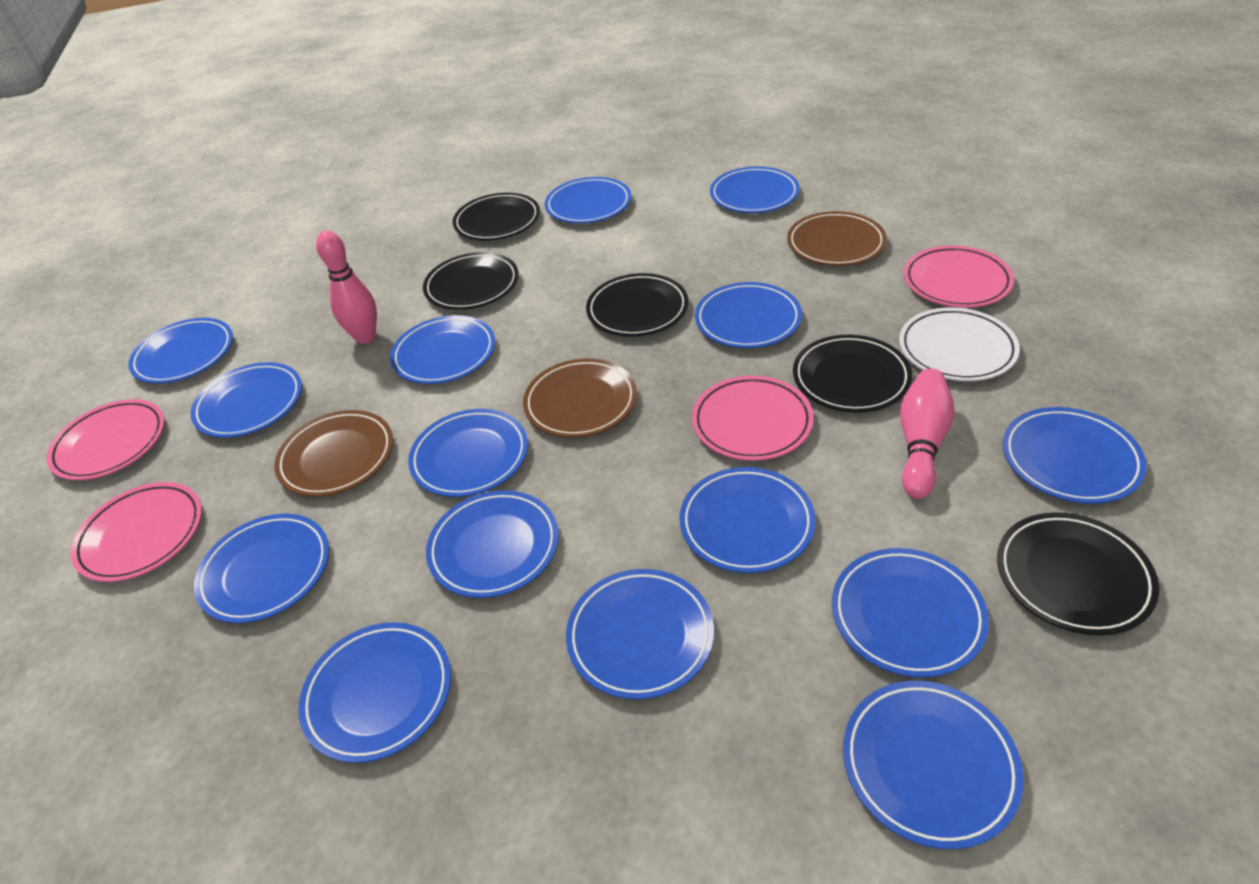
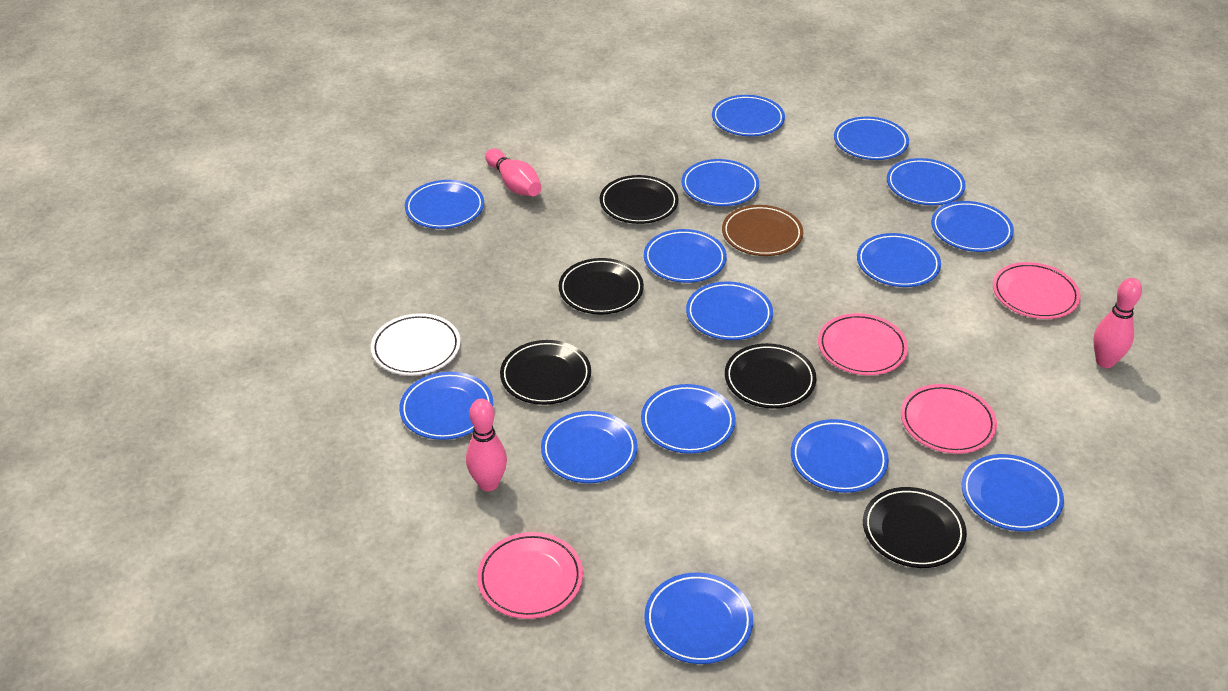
brown plate: [274,410,393,497] [523,359,637,438] [787,211,887,266] = 3 -> [722,205,803,256] = 1
pink bowling pin: [316,230,377,344] [900,368,955,499] = 2 -> [466,399,507,492] [485,148,542,196] [1093,278,1142,368] = 3

